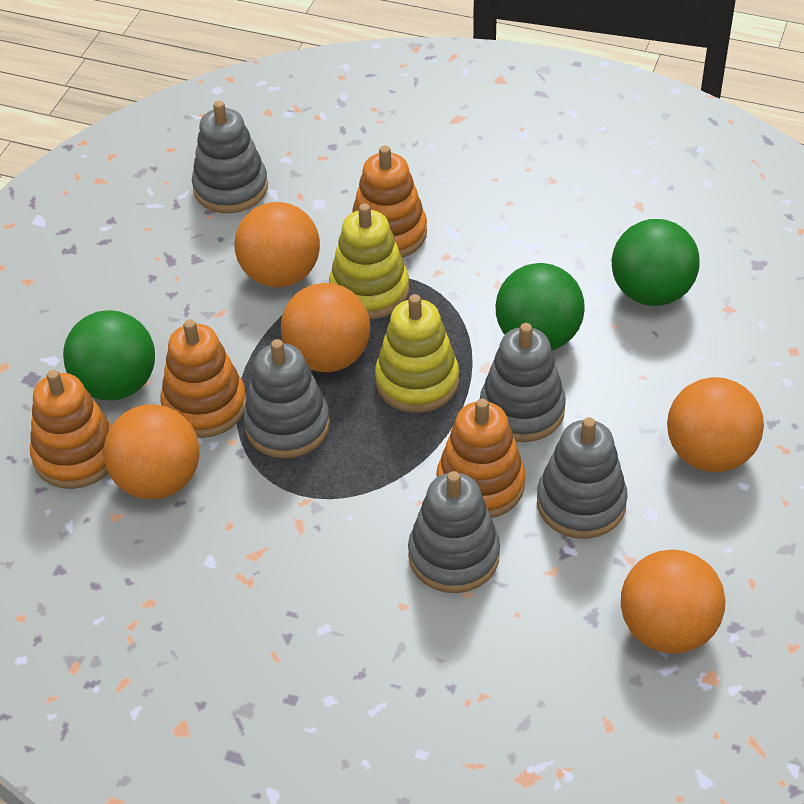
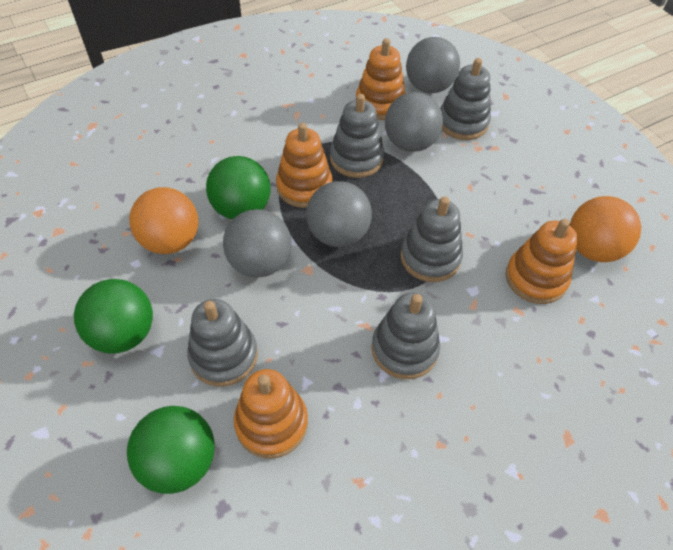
grey ball: none = 0 -> [223,209,292,278] [306,181,372,247] [385,92,443,152] [406,37,460,93] = 4
orange ball: [103,404,199,499] [234,202,320,287] [281,283,370,372] [621,549,725,654] [667,377,764,472] = 5 -> [129,187,198,254] [570,196,641,262] = 2
yellow stacking toy: [329,203,409,319] [375,294,459,413] = 2 -> none = 0

